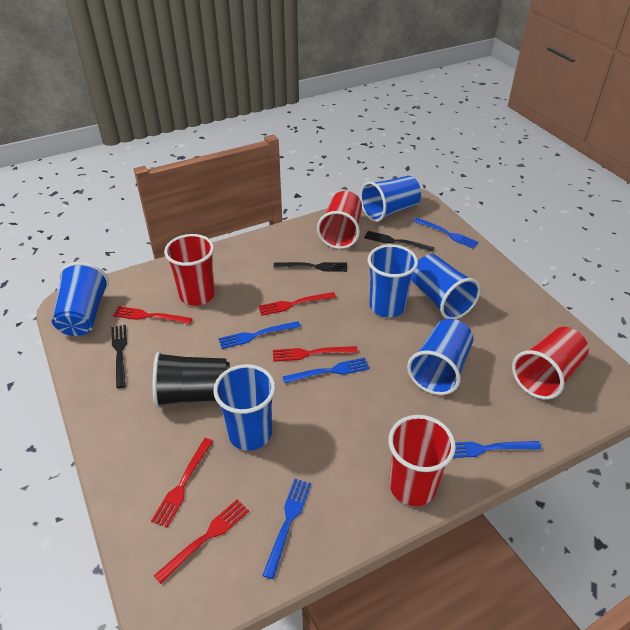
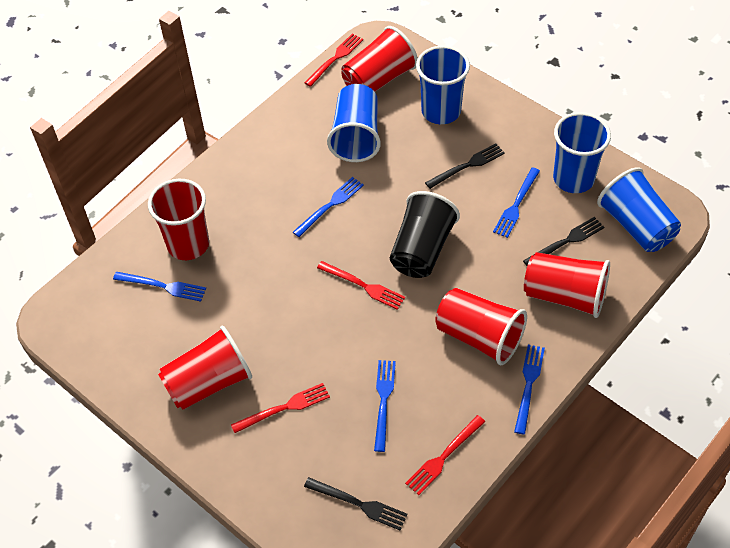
blue cup: [52,262,109,336] [213,364,275,451] [360,176,421,222] [368,244,418,317] [407,319,473,395] [412,254,481,319] = 6 -> [327,84,381,162] [416,46,470,124] [553,112,611,193] [597,167,681,252] = 4
red cup: [164,234,215,306] [317,191,362,249] [388,415,456,506] [512,327,589,400] = 4 -> [148,179,209,260] [158,326,252,410] [341,26,418,92] [435,288,527,365] [524,252,610,318] = 5
red fork: [113,306,192,324] [151,438,213,528] [154,499,249,584] [258,292,336,316] [273,346,358,362] = 5 -> [231,383,330,433] [305,34,363,87] [317,261,405,310] [405,415,485,495] = 4

